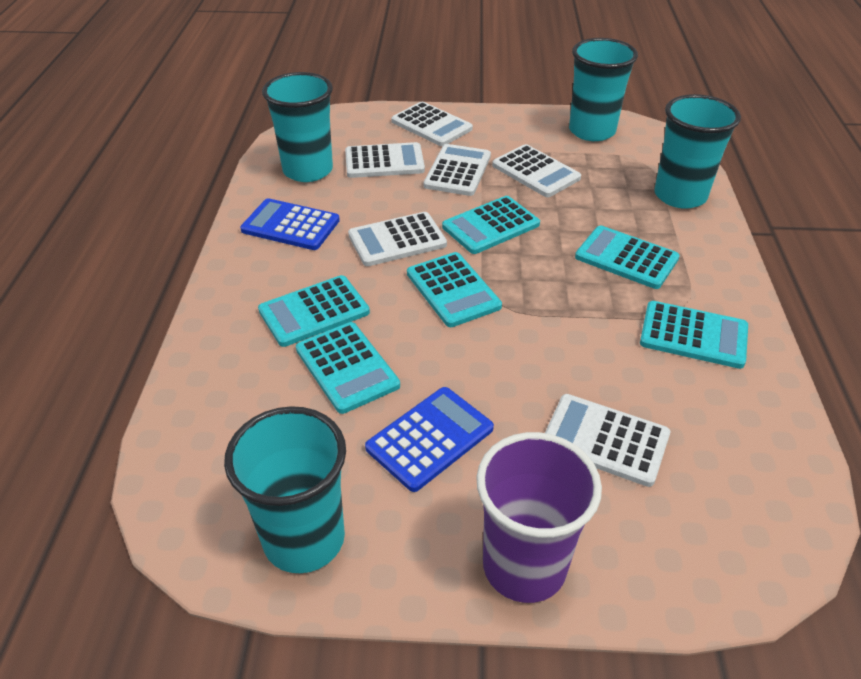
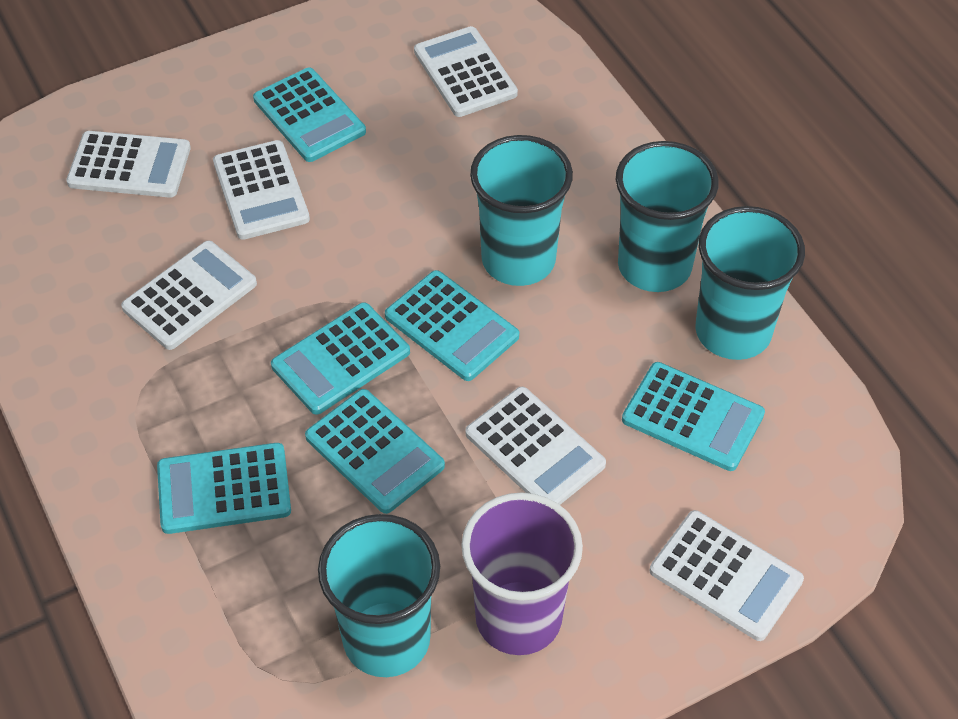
blue calculator: [240,198,340,250] [365,387,494,492] = 2 -> none = 0

